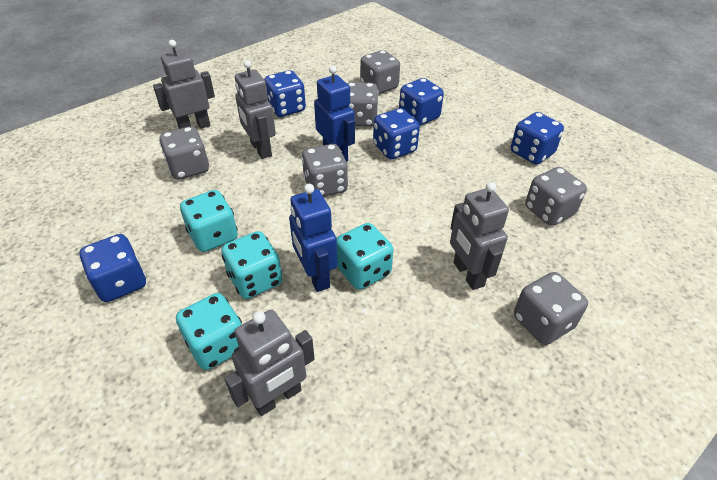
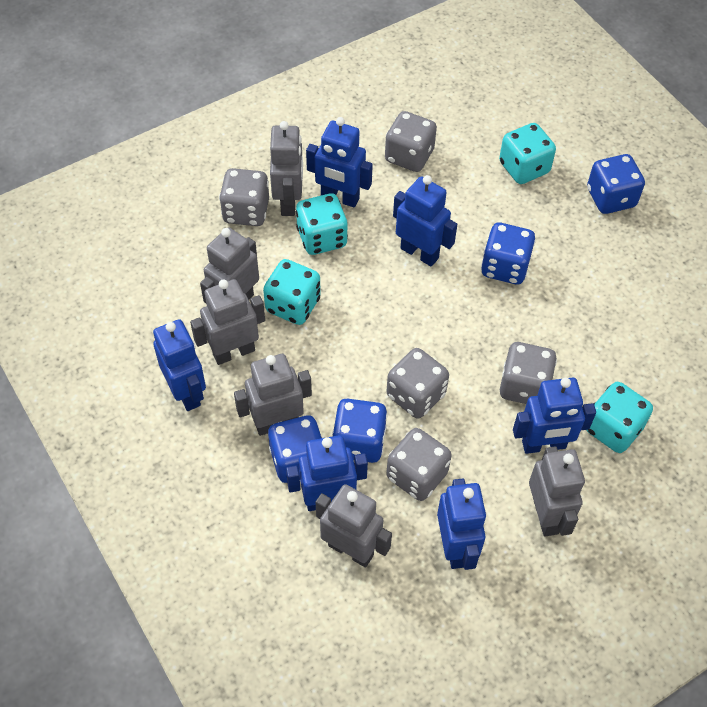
blue dice: [79,234,146,302] [264,70,306,117] [373,108,420,159] [399,78,444,126] [511,112,564,164] = 5 -> [268,415,322,483] [332,399,387,463] [481,222,536,284] [587,154,645,214] = 4
blue robot: [289,184,337,292] [314,66,355,162] = 2 -> [153,319,206,411] [286,435,368,511] [306,117,373,208] [393,175,457,267] [437,479,487,570] [513,377,596,454] = 6
grey dice: [159,126,209,180] [302,144,348,197] [347,82,379,127] [360,50,400,94] [514,272,588,345] [525,167,587,226] = 6 -> [219,168,269,226] [385,111,437,172] [386,348,449,418] [386,428,452,501] [500,342,557,404] = 5
grey robot: [153,40,215,129] [225,309,315,416] [235,60,276,159] [450,182,509,290] = 4 -> [190,279,265,365] [200,227,259,303] [234,354,312,436] [270,121,303,216] [316,484,392,567] [529,446,585,537] = 6

